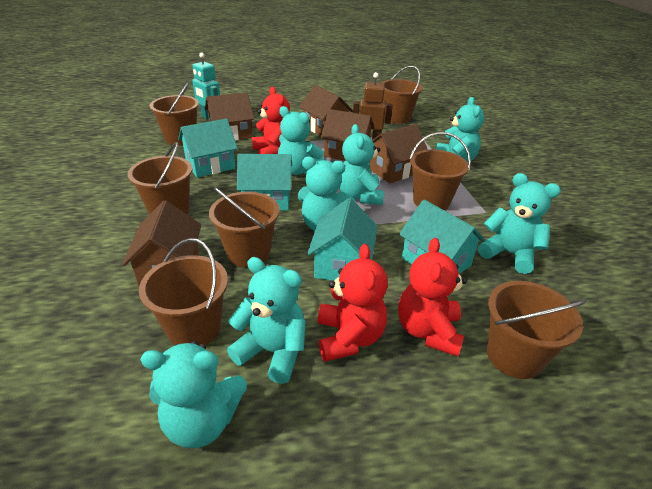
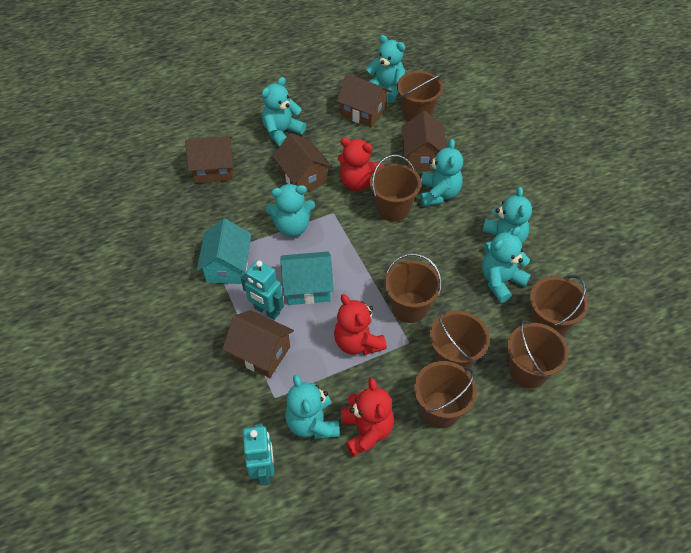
brown robot: [353,72,393,140] = 1 -> none = 0
turquoise house: [178,119,238,177] [237,154,292,211] [307,198,377,281] [399,200,486,274] = 4 -> [197,219,251,284] [280,251,334,305] = 2
turquoise robot: [192,52,220,119] = 1 -> [241,260,284,320] [243,424,274,486] = 2

